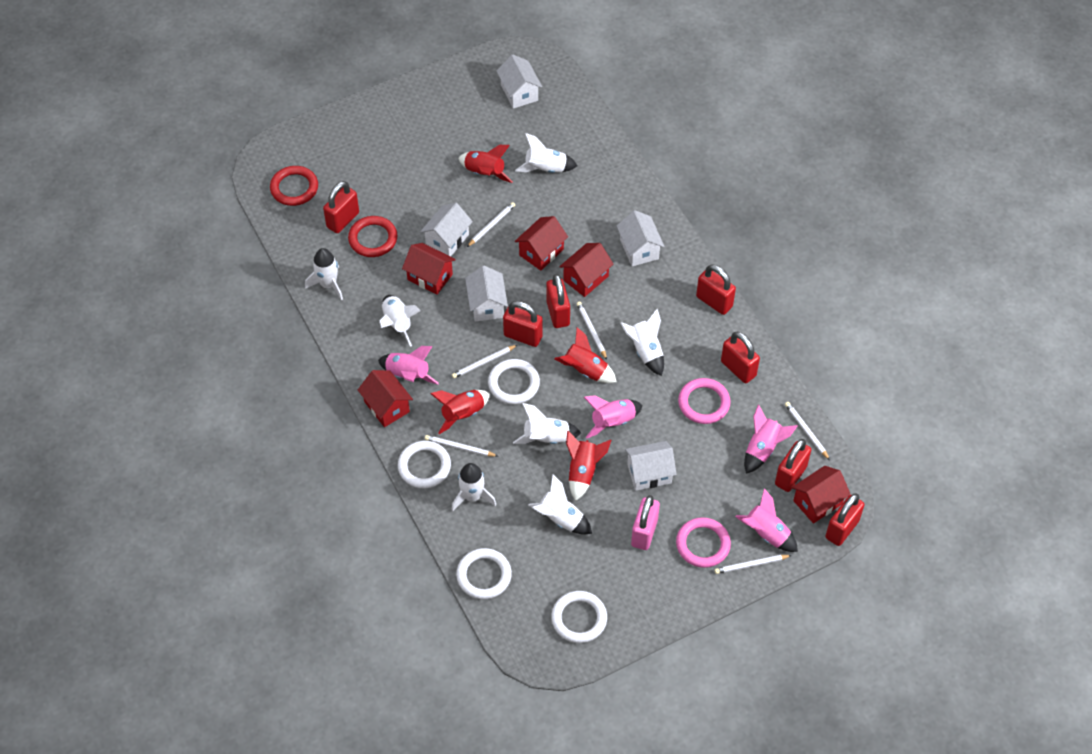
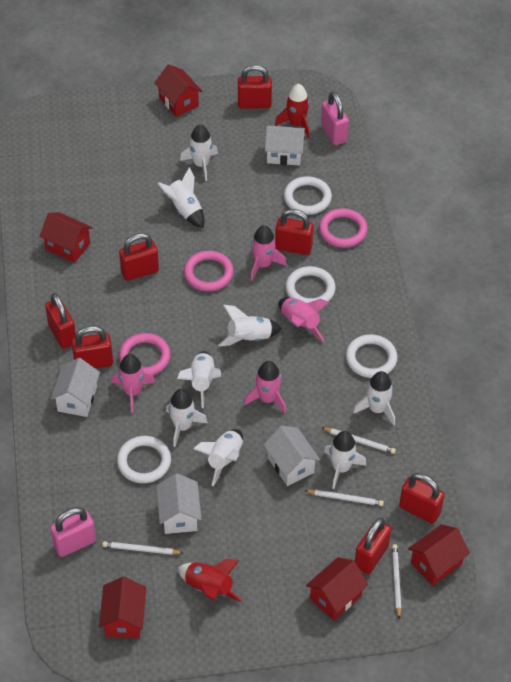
pink padlock: [631,495,660,550] = 1 -> [50,507,96,557] [321,92,349,145] = 2
pink ring: [676,517,731,568] [678,378,731,424] = 2 -> [119,333,171,375] [184,251,233,291] [319,208,368,248] = 3
red ring: [270,166,318,206] [348,216,397,257] = 2 -> none = 0
red rocket: [430,390,490,434] [458,145,513,183] [554,327,617,383] [566,431,611,501] = 4 -> [178,559,243,602] [275,84,310,138] = 2
white house: [420,203,473,257] [465,266,508,322] [496,55,542,109] [617,210,665,266] [625,441,677,491] = 5 -> [51,358,100,417] [156,473,201,534] [263,426,320,486] [265,125,305,166] = 4
white pencil: [425,435,497,457] [452,345,517,378] [467,202,515,247] [576,301,607,360] [714,555,792,574] [785,402,830,460] = 6 -> [102,541,183,555] [304,490,384,506] [322,428,396,454] [392,544,401,619] = 4
white rocket: [305,248,343,300] [379,295,420,347] [452,463,496,511] [513,403,581,444] [515,133,578,173] [528,475,592,534] [621,309,664,376] = 7 -> [158,167,204,228] [166,389,208,447] [177,351,221,408] [180,124,218,181] [193,429,243,486] [219,305,282,346] [324,431,367,489] [353,371,395,426] = 8

